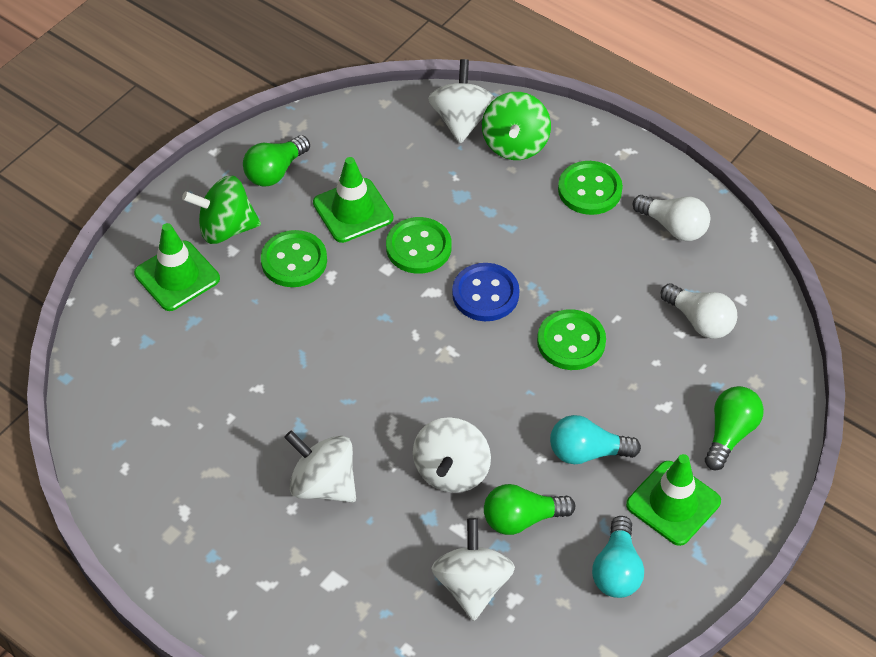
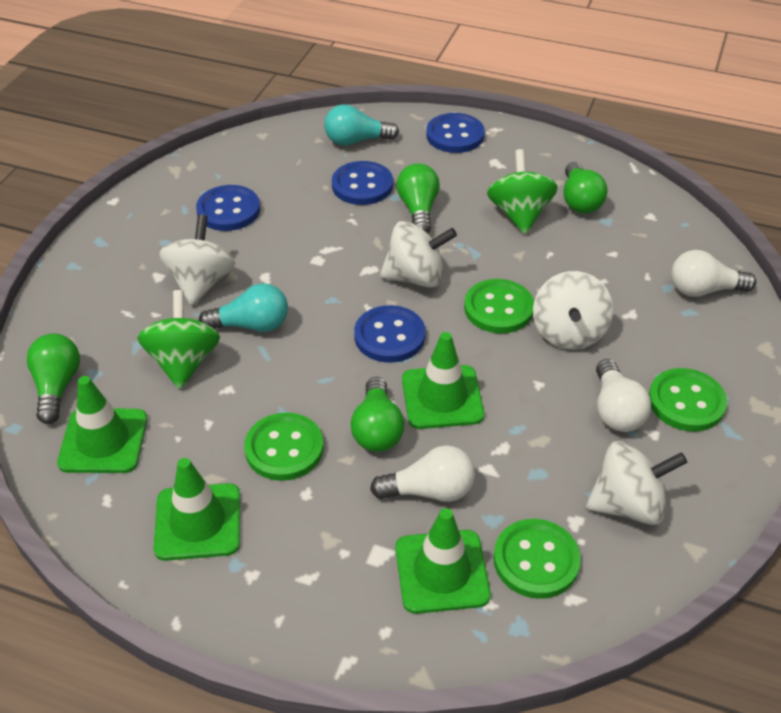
blue button: [452,263,520,321] = 1 -> [196,185,260,231] [332,161,393,205] [354,305,426,363] [426,113,485,153] = 4
green light bulb: [243,135,310,187] [484,484,575,535] [705,386,764,470] = 3 -> [26,334,80,424] [351,377,404,452] [397,164,440,234] [564,162,607,214] = 4
green traffic cone: [134,223,220,311] [313,157,394,243] [626,454,721,546] = 3 -> [57,376,147,473] [154,458,240,561] [396,508,491,614] [402,332,484,429] = 4
white light bulb: [633,195,710,241] [661,283,737,339] = 2 -> [370,445,475,502] [596,359,651,432] [671,250,756,297] = 3

